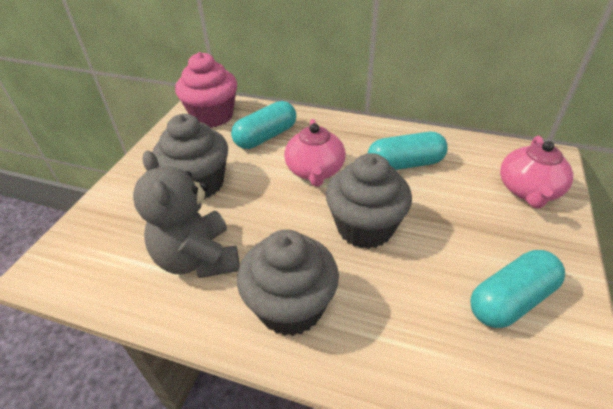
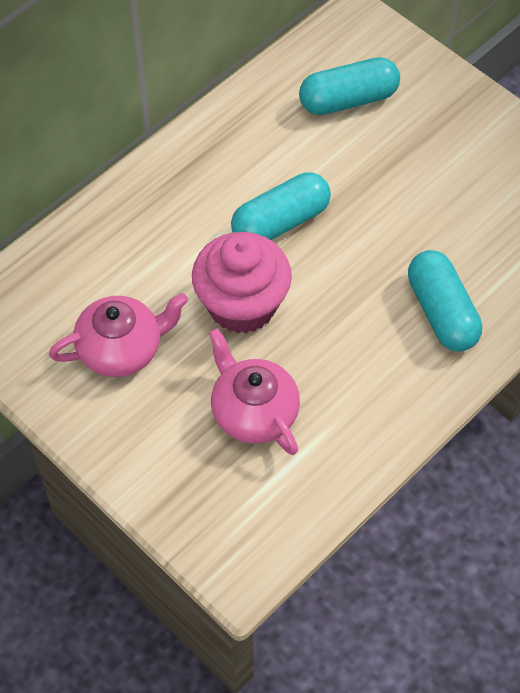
grey cupcake: [152,114,228,199] [237,229,339,336] [326,153,412,249] = 3 -> none = 0
grey teddy bear: [133,151,240,278] = 1 -> none = 0

